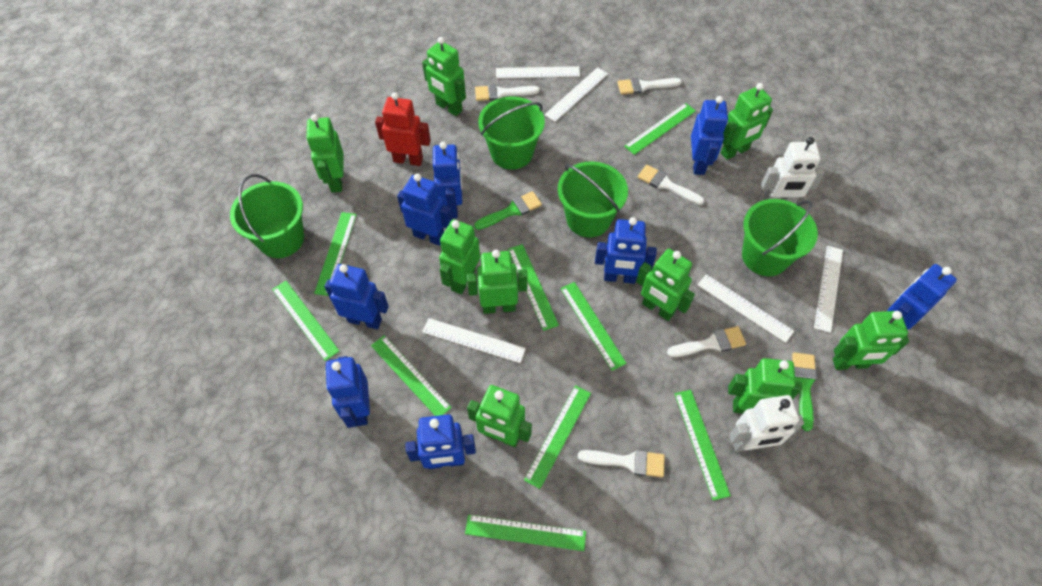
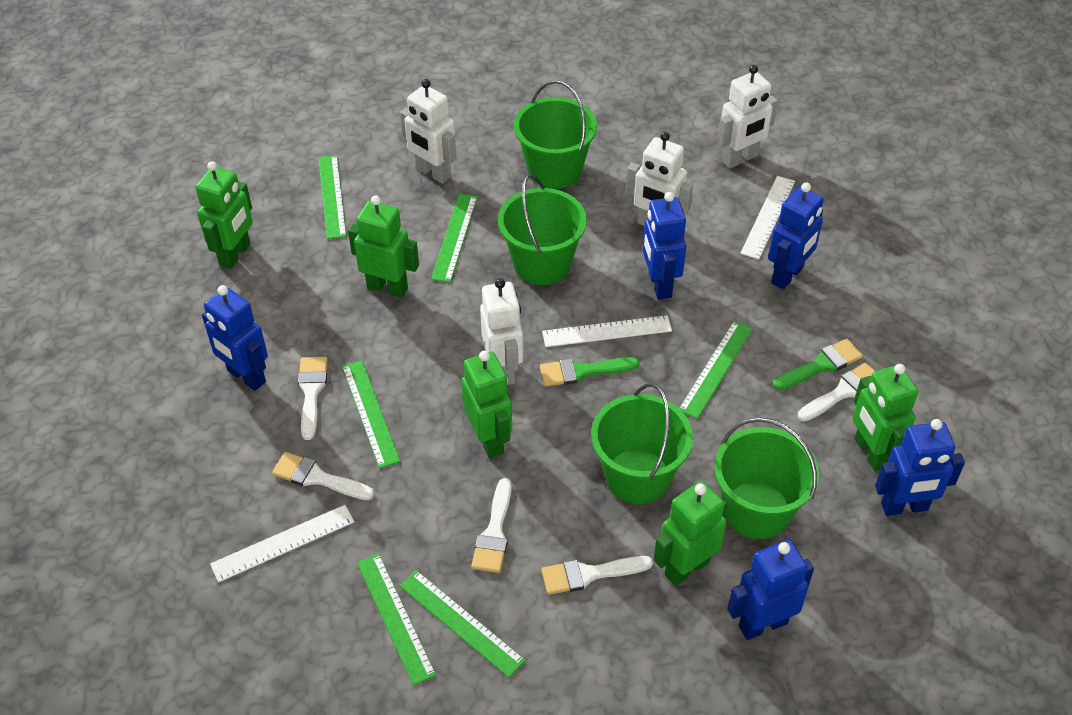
blue robot: [324,264,389,329] [325,356,370,428] [397,173,453,246] [405,414,476,469] [433,142,462,219] [595,217,657,284] [691,96,728,175] [887,264,957,329] = 8 -> [202,285,268,391] [642,192,686,300] [727,540,814,640] [768,182,824,290] [875,419,965,516] = 5
green robot: [306,114,344,193] [422,37,466,116] [439,219,480,294] [467,250,528,314] [467,385,532,447] [636,249,695,321] [721,83,773,160] [728,358,802,414] [833,311,909,370] = 9 -> [195,161,253,269] [348,195,419,298] [461,351,512,458] [654,481,727,586] [852,364,918,471] = 5
green ruler: [272,281,340,361] [314,212,357,296] [371,335,452,416] [465,515,586,551] [508,244,559,331] [524,385,591,489] [560,282,627,371] [624,103,696,155] [674,390,731,501] = 9 -> [319,155,346,239] [342,361,401,468] [357,553,436,685] [400,570,526,678] [431,194,478,282] [679,321,753,419] = 6
red robot: [375,92,431,166] = 1 -> none = 0
white robot: [729,395,804,452] [761,137,825,204] = 2 -> [400,79,457,184] [480,278,523,385] [626,132,693,226] [717,65,778,168] = 4
white ruler: [422,318,526,363] [496,66,580,78] [544,67,608,122] [698,274,794,343] [814,246,843,333] = 5 -> [210,505,354,582] [542,315,672,347] [740,176,795,259] = 3

